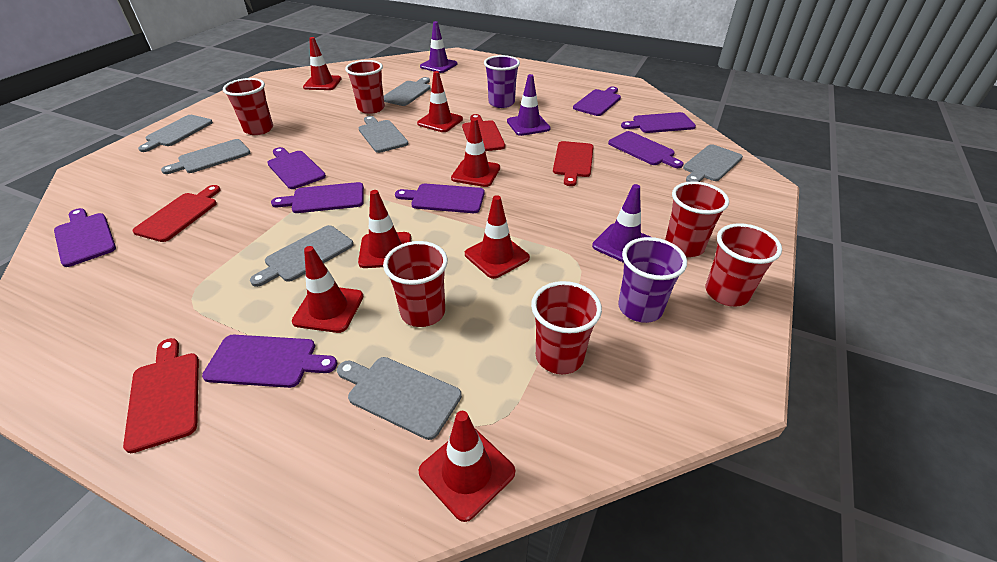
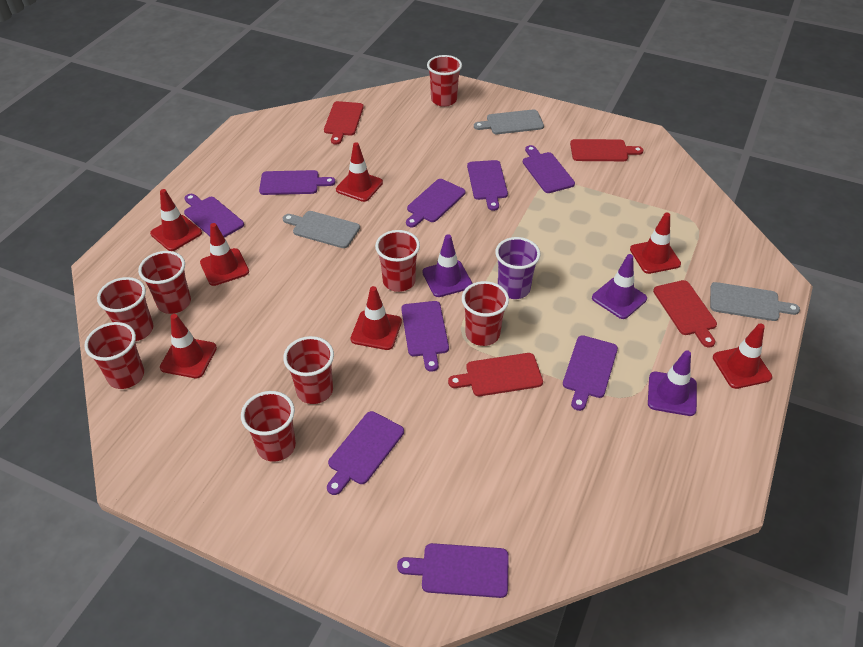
grey cutting board: [138,115,213,152] [161,139,250,174] [250,225,354,287] [337,357,462,440] [359,116,408,153] [384,77,431,106] [683,144,743,182] = 7 -> [283,211,360,248] [474,109,544,134] [710,282,800,321] = 3
purple cup: [484,55,520,108] [618,237,687,323] = 2 -> [495,237,540,299] = 1
purple cutting board: [54,208,116,267] [202,335,337,388] [267,147,326,189] [271,182,364,213] [395,184,485,213] [573,87,621,116] [608,131,683,168] [621,112,696,133] = 8 -> [184,194,244,238] [259,170,336,195] [327,411,404,495] [397,543,509,598] [401,301,449,372] [406,179,465,227] [467,160,508,211] [523,145,575,193] [563,335,618,411] = 9
red cup: [223,78,273,135] [345,60,385,114] [383,241,448,327] [531,281,602,374] [665,181,729,257] [706,223,782,307] = 6 -> [84,322,144,389] [97,277,153,341] [138,251,191,314] [241,391,296,462] [283,336,334,404] [375,230,420,292] [427,55,462,107] [462,281,509,346] = 8

